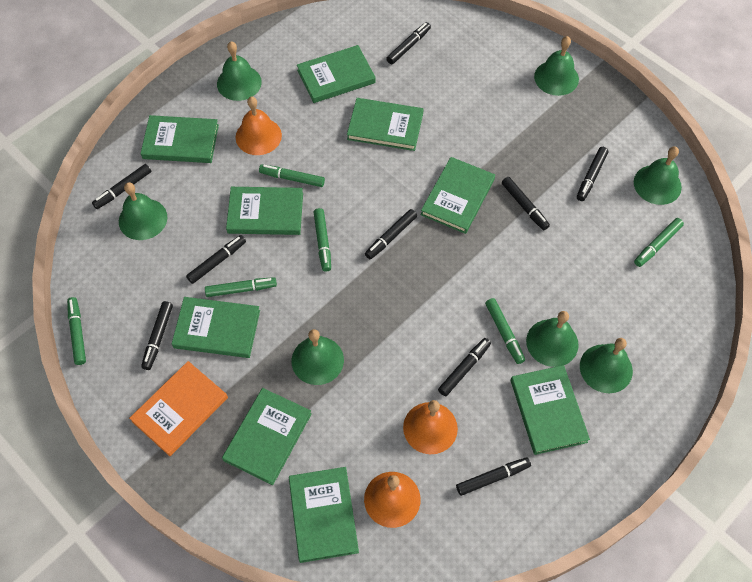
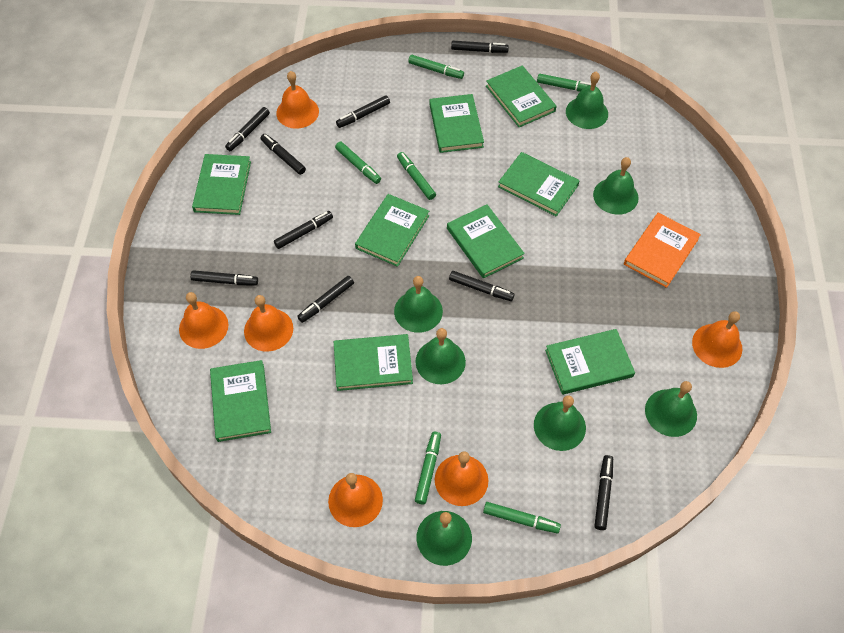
orange bell: [236,96,282,155] [364,472,420,528] [403,400,458,454] = 3 -> [179,292,228,349] [244,295,293,352] [276,71,319,129] [328,473,383,527] [435,451,488,506] [692,311,742,368] = 6

